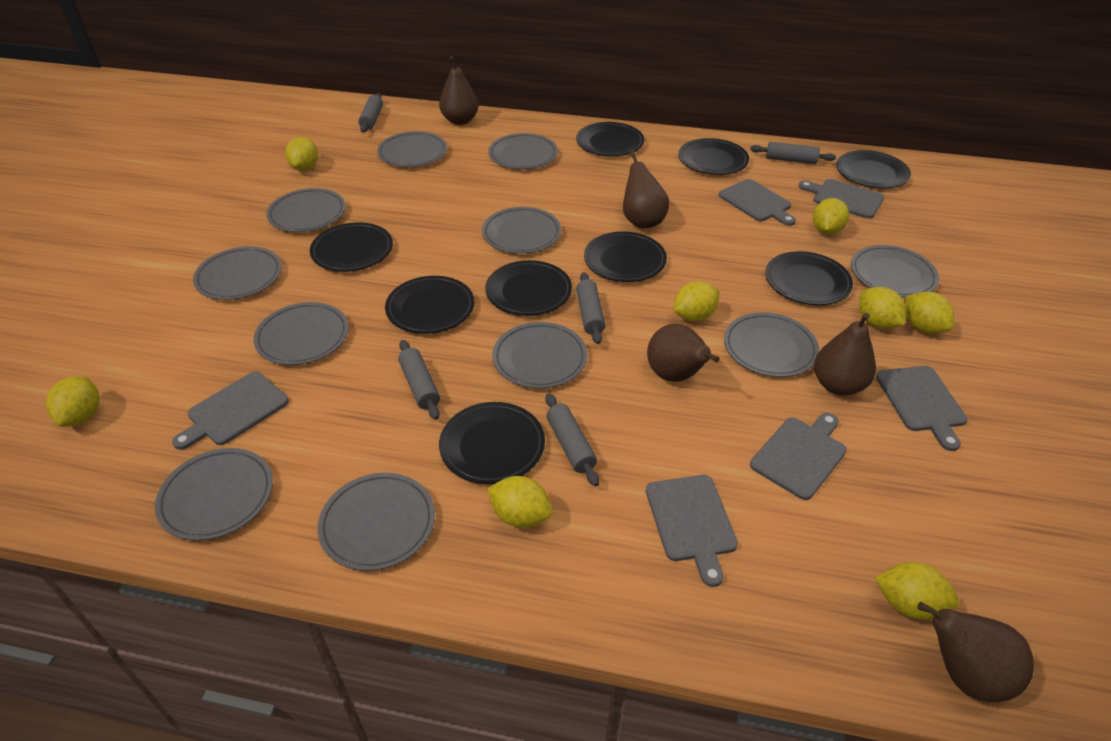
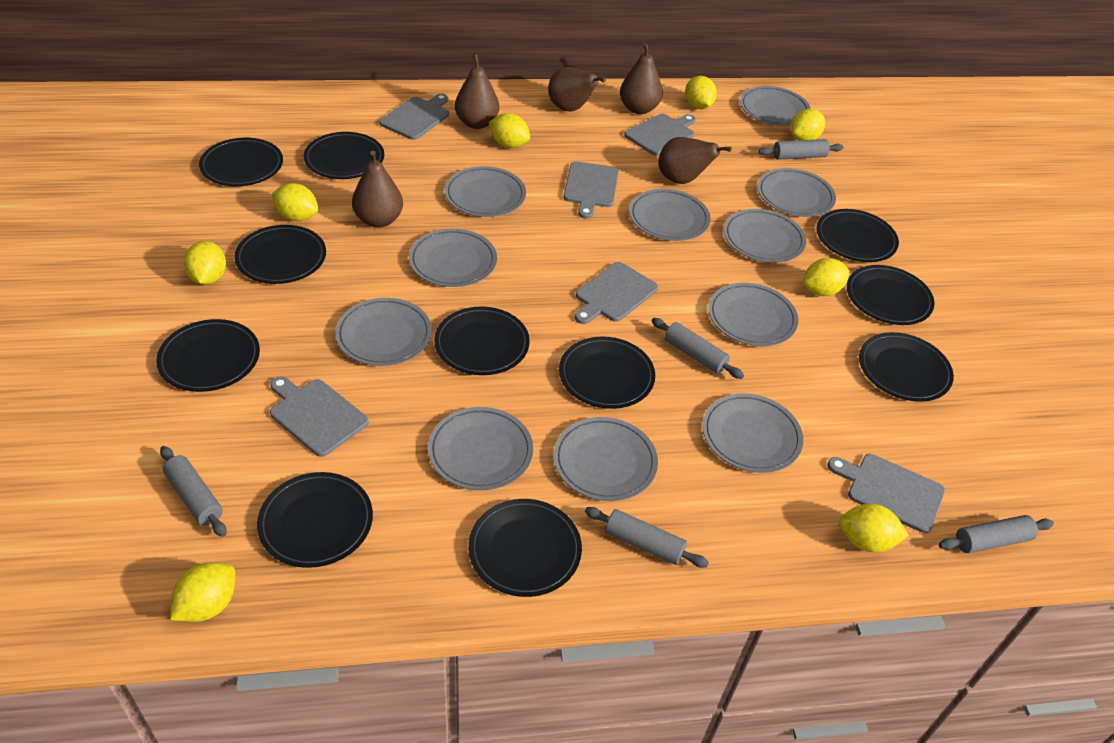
black plate: [310,222,393,272] [385,276,474,334] [439,402,545,484] [485,260,572,316] [576,122,644,156] [584,231,667,282] [678,138,749,175] [765,251,853,305] [836,150,911,189] = 9 -> [156,319,260,392] [199,138,283,186] [234,225,326,284] [257,472,373,568] [304,132,384,179] [434,306,530,375] [468,499,582,597] [559,337,655,409] [816,209,899,262] [847,265,935,325] [859,332,954,402] = 11

